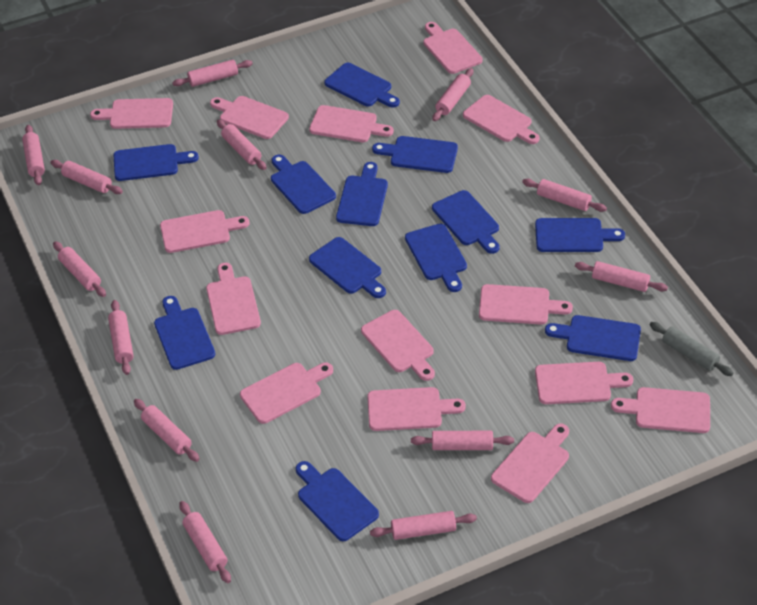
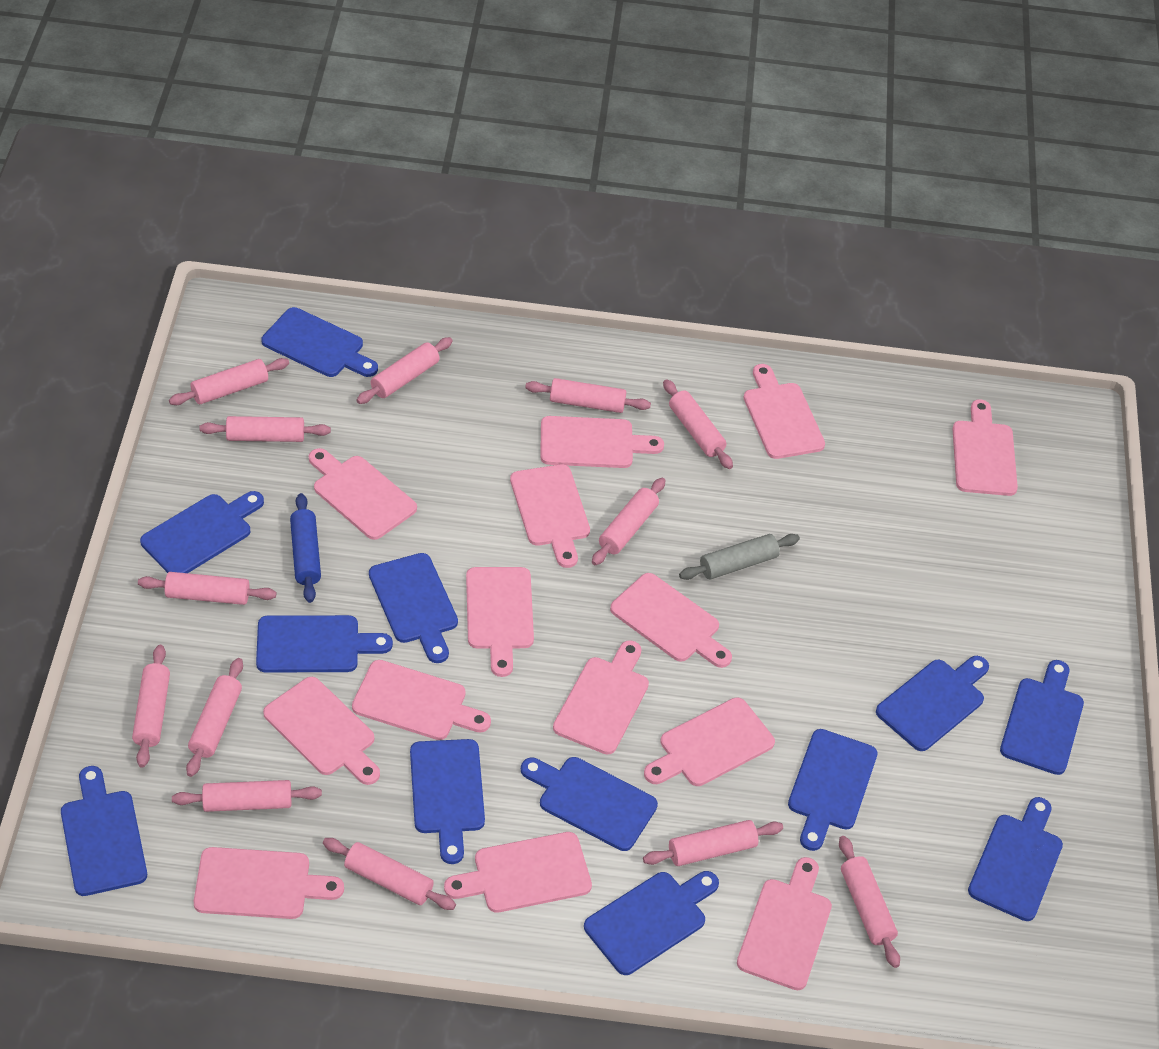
blue rolling pin: none = 0 -> [290,493,321,603] = 1

